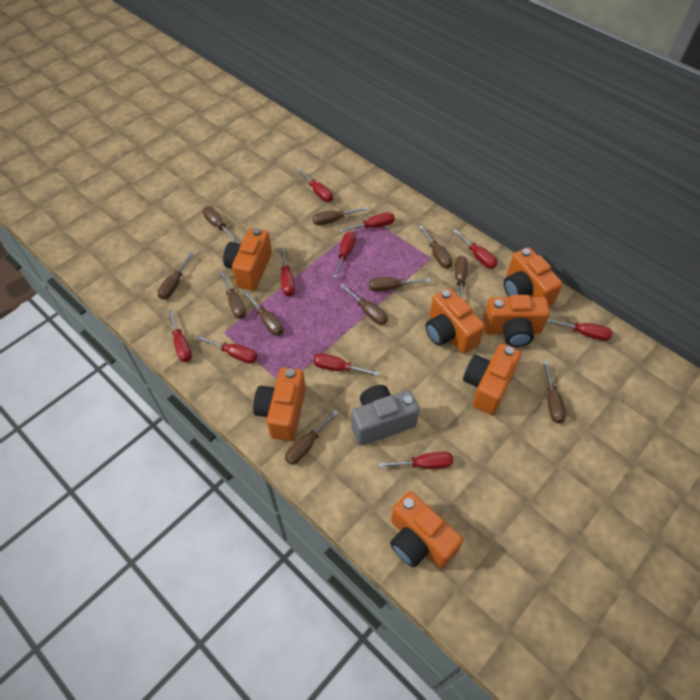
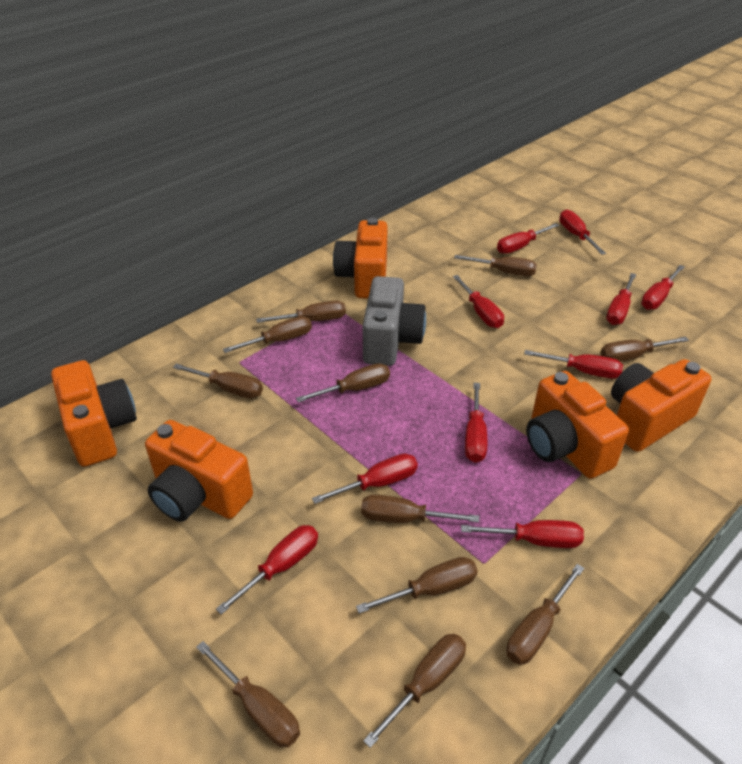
orange camera: [223,228,272,291] [253,367,306,441] [390,491,463,568] [426,288,485,354] [463,344,521,415] [483,295,550,347] [504,247,563,306] = 7 -> [51,360,137,467] [145,420,253,522] [333,218,388,298] [526,371,629,479] [611,359,711,452] = 5

